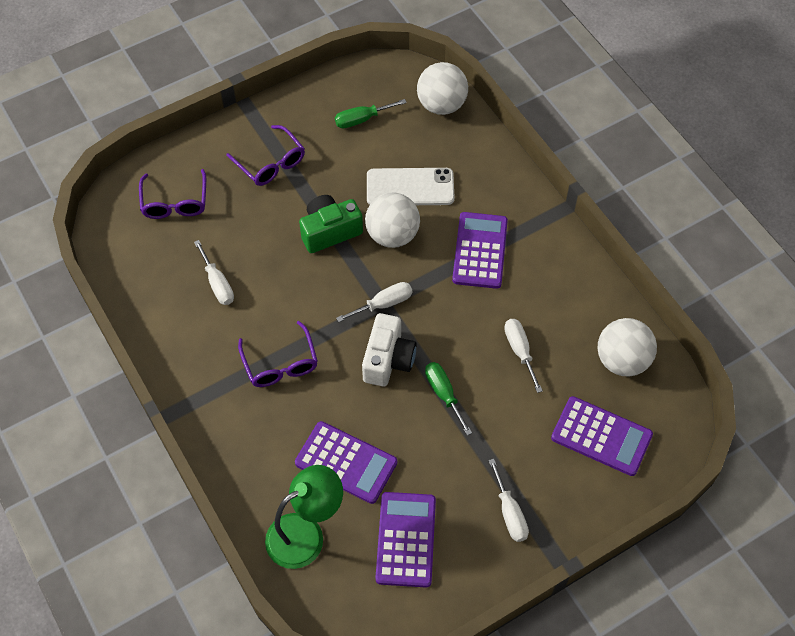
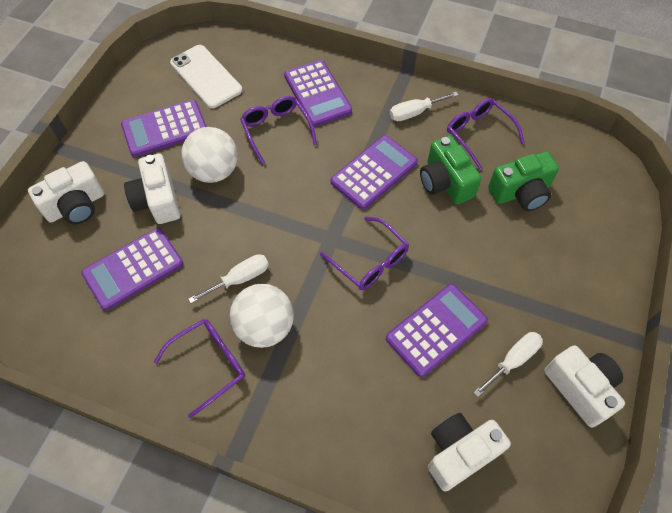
green camera: [299,195,363,253] = 1 -> [420,135,482,204] [488,152,559,211] = 2
green lamp: [265,465,343,569] = 1 -> none = 0
green screwdriver: [335,99,407,128] [425,362,472,436] = 2 -> none = 0
purple calculator: [295,421,397,504] [375,492,436,587] [452,212,508,289] [551,396,653,476] = 4 -> [81,228,183,311] [121,100,207,157] [284,60,352,127] [331,135,418,209] [386,284,488,377] = 5
purple glasses: [139,169,206,219] [226,125,305,186] [238,321,318,387] = 3 -> [154,319,245,418] [240,96,317,165] [320,217,409,290] [447,98,525,170] = 4
white ball: [365,193,420,248] [417,62,468,115] [598,318,657,376] = 3 -> [181,127,238,183] [230,284,294,348] = 2
white camera: [362,313,417,387] = 1 -> [28,161,104,224] [124,154,180,224] [428,413,511,492] [544,345,625,427] = 4
white screwdriver: [194,240,234,305] [336,282,412,322] [489,459,529,542] [504,319,543,393] = 4 -> [188,254,269,303] [390,92,458,121] [473,332,543,397] = 3

